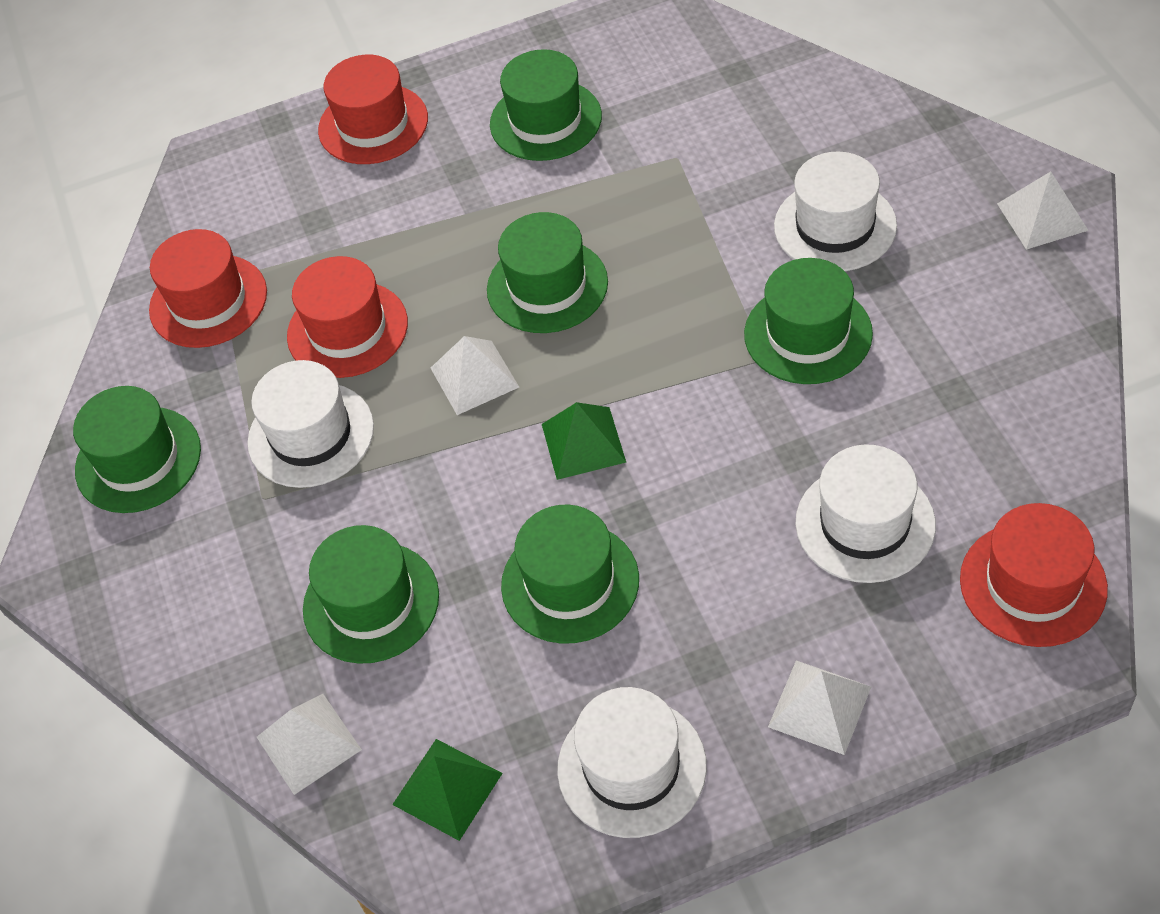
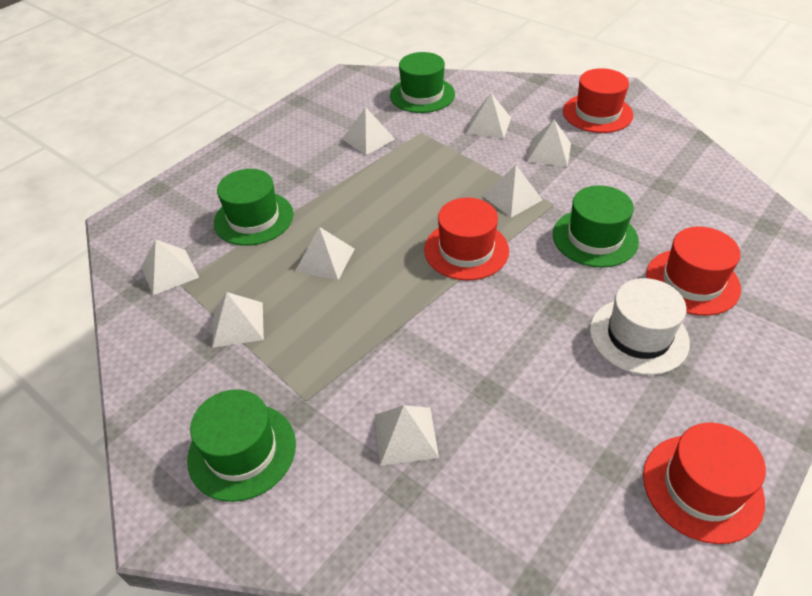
green hat: [73,386,201,513] [303,525,439,664] [487,212,608,333] [490,49,602,161] [501,505,639,644] [744,258,873,384] = 6 -> [187,389,296,502] [214,169,293,246] [390,52,455,113] [553,185,639,268] = 4
green pyramid: [392,739,503,841] [542,402,626,480] = 2 -> none = 0
white hat: [247,360,374,488] [557,687,707,838] [774,151,897,271] [795,444,936,583] = 4 -> [590,278,690,375] = 1
white pyramid: [257,694,362,795] [431,336,519,415] [768,660,871,755] [997,172,1089,250] = 4 -> [141,240,199,295] [212,292,264,348] [296,227,354,280] [342,107,395,155] [375,405,439,466] [467,93,511,139] [483,165,542,218] [527,120,571,167] = 8

